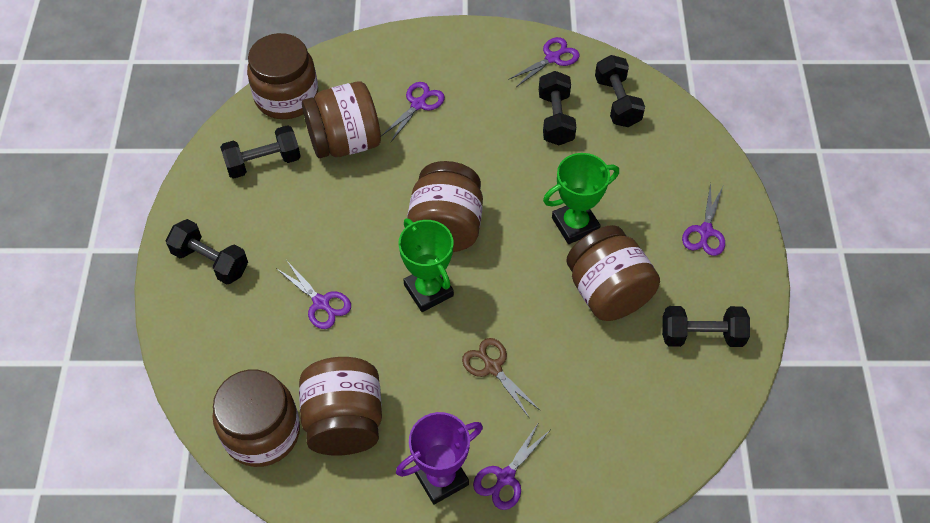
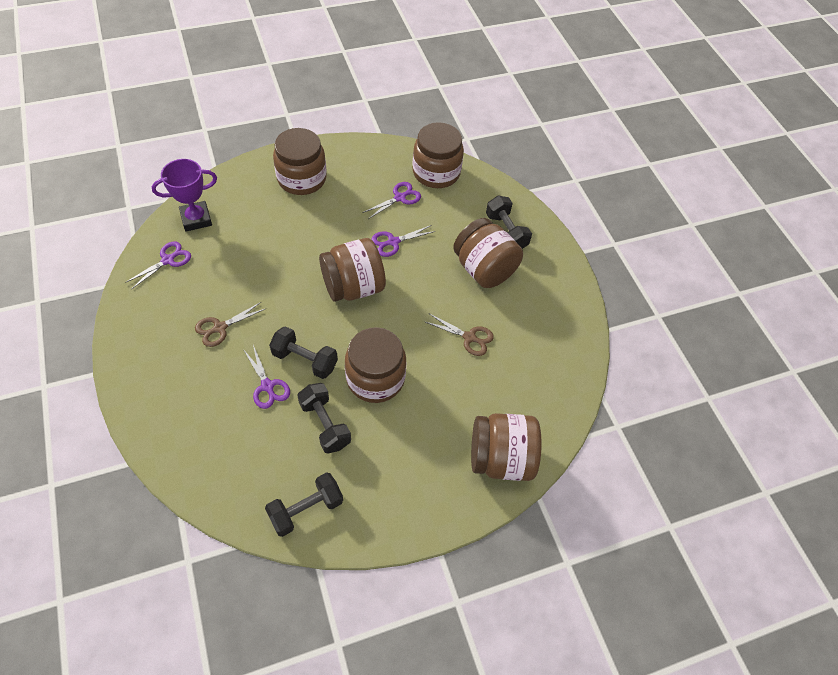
black dumbbell: [166,219,248,285] [220,125,301,179] [539,71,576,145] [595,55,645,127] [662,306,750,347] = 5 -> [265,472,343,537] [269,326,338,379] [297,383,351,454] [486,195,532,249] = 4
brown scissors: [462,338,540,417] = 1 -> [195,302,265,347] [424,314,494,356] = 2
green trophy: [398,218,454,312] [543,153,619,244] = 2 -> none = 0
purple scissors: [276,260,351,329] [381,82,445,143] [473,422,551,510] [508,37,580,87] [682,183,725,256] = 5 -> [125,241,191,290] [243,345,290,409] [363,182,421,219] [371,225,436,257] = 4

